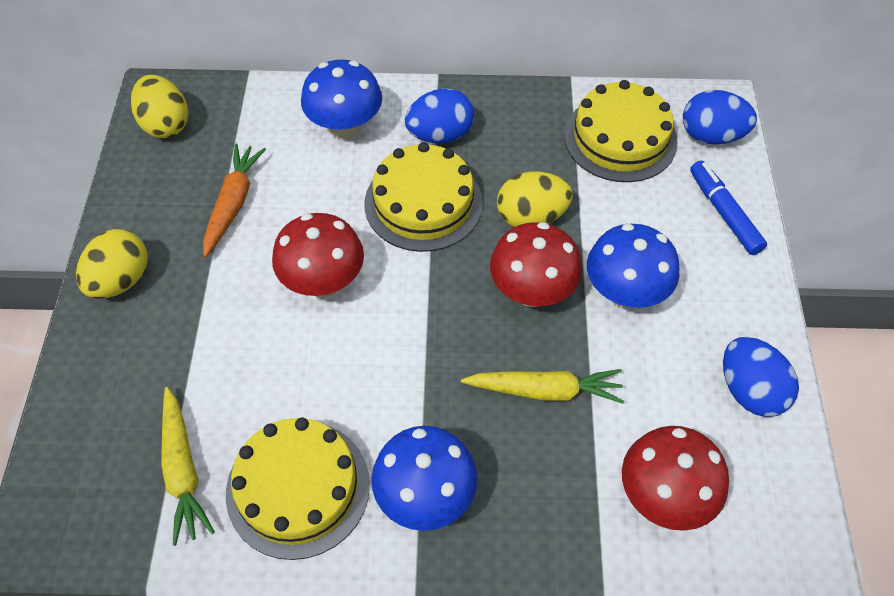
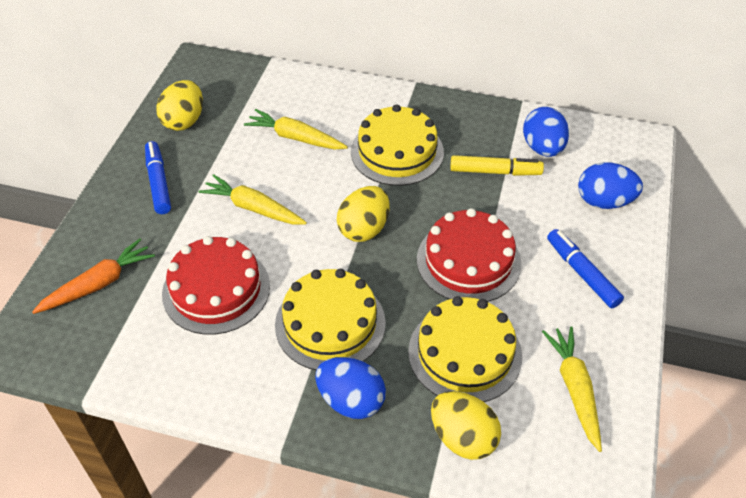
blue marker: [690,161,767,255] = 1 -> [145,141,171,214] [547,229,624,308] = 2
blue mushroom: [301,60,382,139] [371,426,478,531] [587,224,679,308] = 3 -> none = 0
red cake: none = 0 -> [162,236,270,335] [417,208,521,302] = 2
red mushroom: [272,213,364,297] [490,222,582,307] [622,426,729,531] = 3 -> none = 0
yellow carrot: [161,387,215,546] [461,369,624,404] = 2 -> [198,174,307,225] [244,109,348,150] [542,326,602,452] = 3
yellow marker: none = 0 -> [450,155,544,176] = 1

